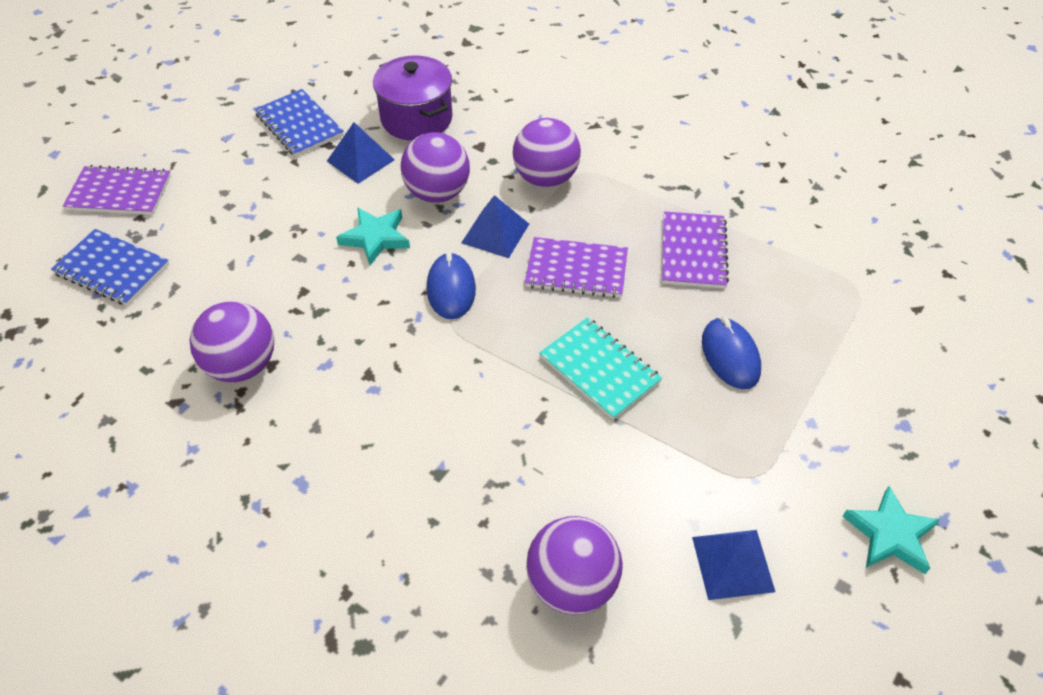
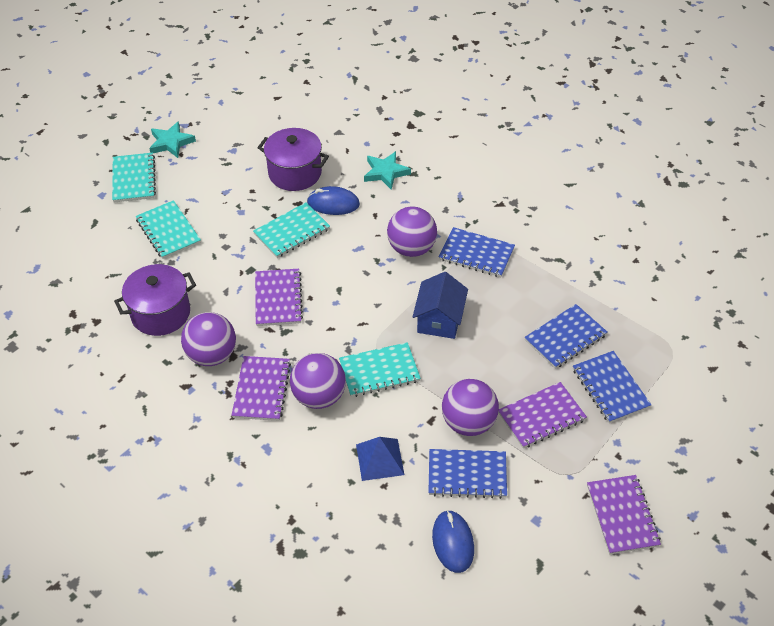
blue house: none = 0 -> [413,272,468,339] = 1
blue notebook: [51,229,169,306] [254,89,344,157] = 2 -> [428,449,507,499] [439,227,515,277] [524,304,607,369] [573,351,651,423] = 4
blue pyramid: [327,122,395,184] [461,195,529,258] [692,530,775,600] = 3 -> [356,437,404,481] = 1
purple notebook: [63,165,171,215] [525,237,628,298] [662,211,729,289] = 3 -> [232,356,291,421] [255,269,303,326] [498,382,587,449] [587,475,661,554] = 4
purple pot: [373,55,453,141] = 1 -> [114,264,196,336] [258,128,329,191] = 2
turquoise notebook: [539,317,662,420] = 1 -> [112,153,156,202] [135,200,201,259] [253,202,330,258] [339,342,421,397] = 4

